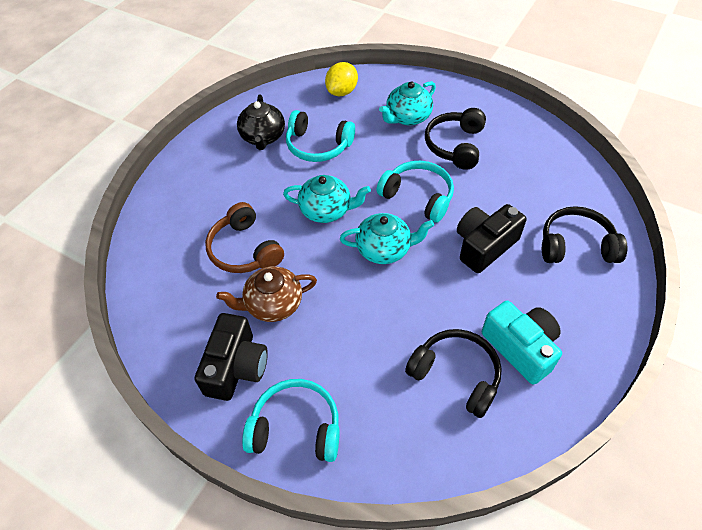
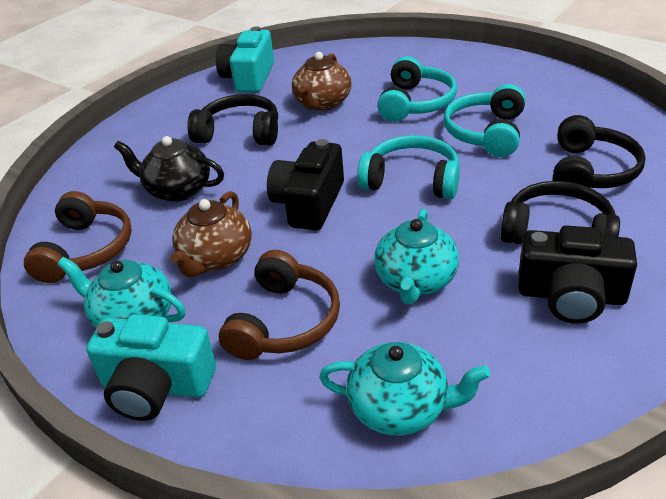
brown headphones: [205,202,284,273] = 1 -> [24,191,132,283] [219,250,340,360] = 2
brown teapot: [216,266,317,322] = 1 -> [170,191,252,278] [292,52,351,111] = 2
turquoise camera: [482,301,562,385] = 1 -> [86,314,216,421] [216,26,274,92] = 2
yellow lemon: [325,62,358,96] = 1 -> none = 0

